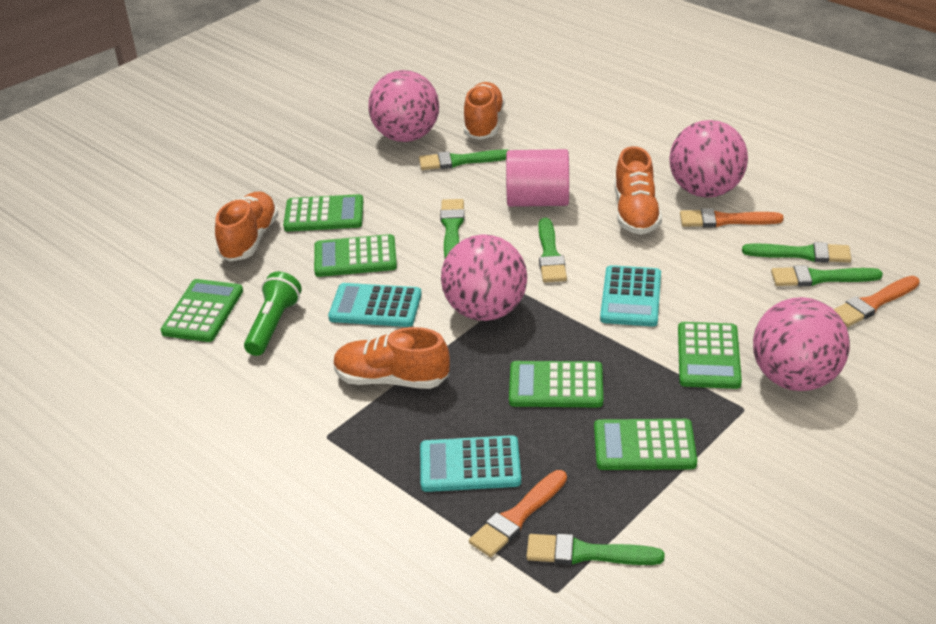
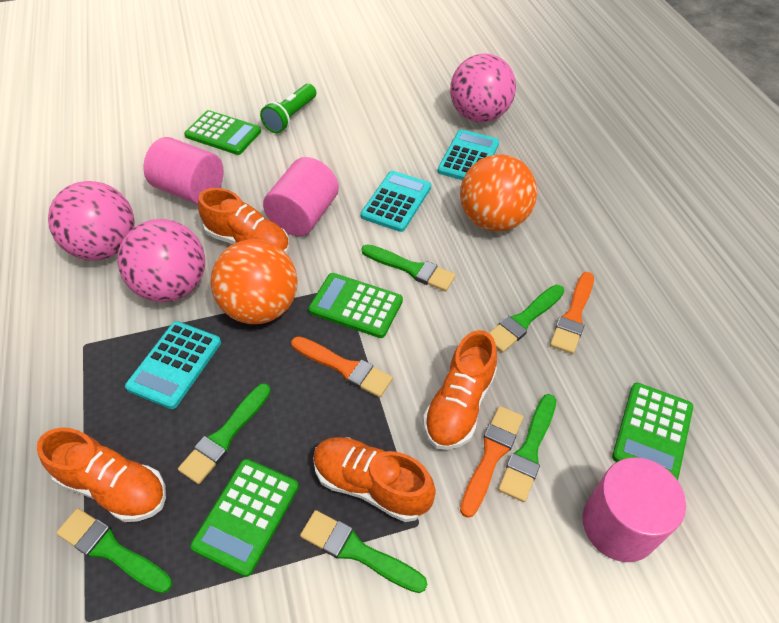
green calculator: [160,279,243,342] [283,194,364,231] [314,234,397,277] [509,361,603,407] [594,419,697,470] [678,322,742,389] = 6 -> [184,110,261,155] [190,459,299,577] [308,273,403,338] [612,383,693,480] = 4
orange ball: none = 0 -> [211,239,298,324] [460,154,537,232] = 2
pink ball: [368,70,439,142] [441,234,527,321] [669,120,748,198] [753,297,850,391] = 4 -> [48,181,135,261] [118,219,205,302] [450,53,516,123] = 3
pink cylinder: [506,149,569,207] = 1 -> [143,137,224,204] [263,157,339,236] [583,457,686,562] = 3

